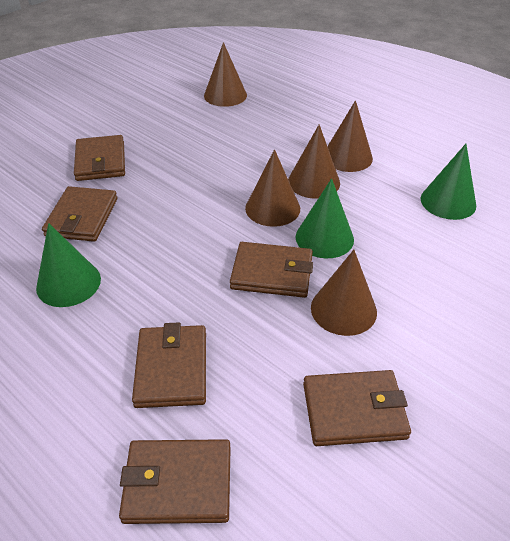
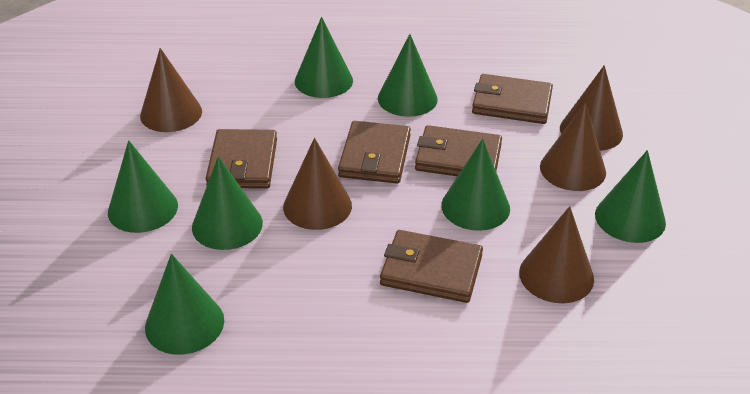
brown wallet: [42,186,118,242] [74,135,125,181] [119,439,231,524] [132,322,206,408] [230,242,313,298] [303,370,411,446] = 6 -> [205,129,277,189] [338,121,411,184] [380,230,483,303] [415,125,502,176] [472,74,553,124] = 5
green cone: [36,223,101,307] [296,178,354,258] [421,144,476,220] = 3 -> [108,140,178,233] [145,254,224,355] [192,156,263,250] [295,17,353,98] [378,34,438,117] [441,139,510,231] [595,150,666,243] = 7

